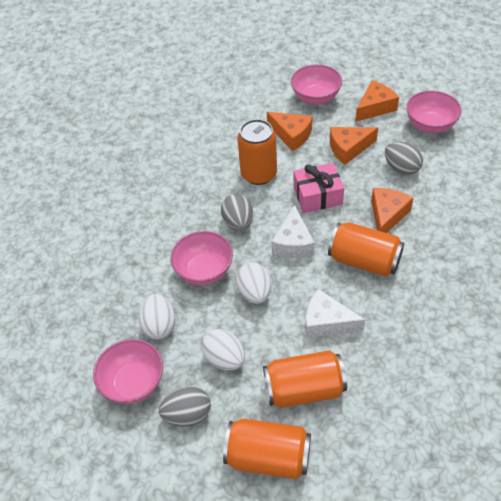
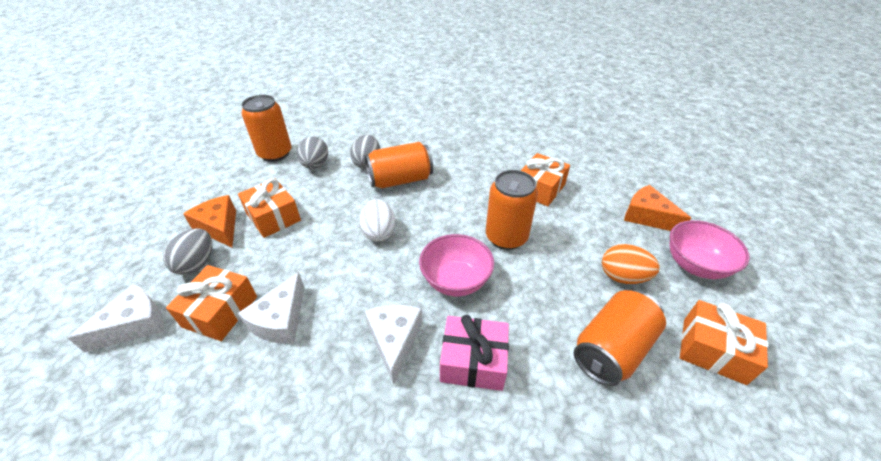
orange cheese: [267,112,312,151] [330,127,378,165] [355,81,399,122] [371,188,413,233] = 4 -> [183,195,236,247] [624,185,691,231] = 2
orange egg: none = 0 -> [602,244,660,284] = 1
orange gift: none = 0 -> [166,265,257,341] [238,179,301,238] [521,153,570,206] [680,300,768,385] = 4
pink bowl: [93,339,163,404] [170,231,233,285] [291,64,342,105] [406,90,462,133] = 4 -> [419,234,494,296] [670,220,750,279] = 2
white cheese: [271,205,315,258] [306,289,365,338] = 2 -> [67,283,164,352] [238,272,304,344] [365,305,422,385] = 3
white egg: [139,294,175,339] [201,329,245,370] [236,262,271,304] = 3 -> [359,199,396,242] = 1

